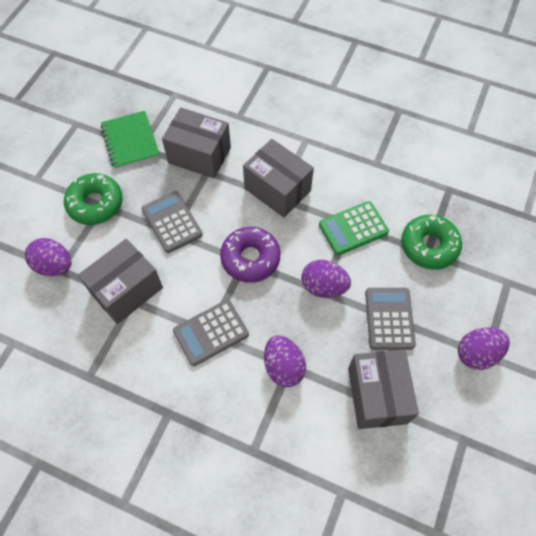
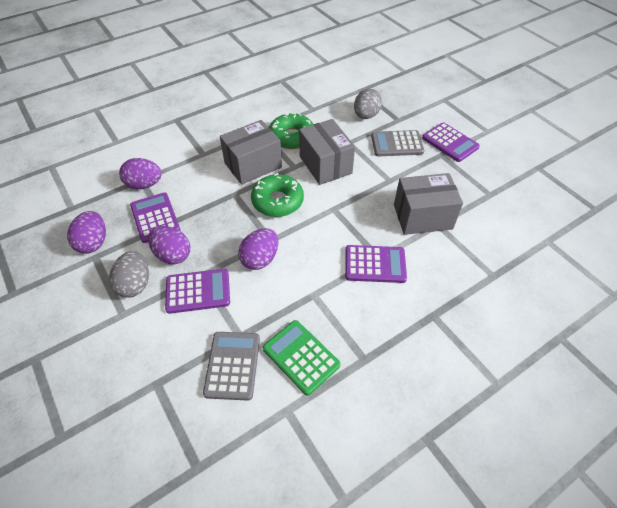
green notebook: [101,111,160,169] = 1 -> none = 0
grey box: [78,239,163,324] [162,108,231,178] [243,139,314,218] [348,349,419,429] = 4 -> [220,120,282,185] [299,119,355,185] [394,173,463,235] = 3
grey calculator: [142,191,203,253] [173,300,249,366] [365,288,416,350] = 3 -> [203,332,260,401] [371,130,424,156] = 2
grey egg: none = 0 -> [109,251,149,298] [354,89,382,119] = 2
purple calculator: none = 0 -> [130,192,180,243] [165,269,230,314] [345,245,407,283] [422,122,480,162] = 4
purple donut: [220,227,281,283] = 1 -> none = 0

